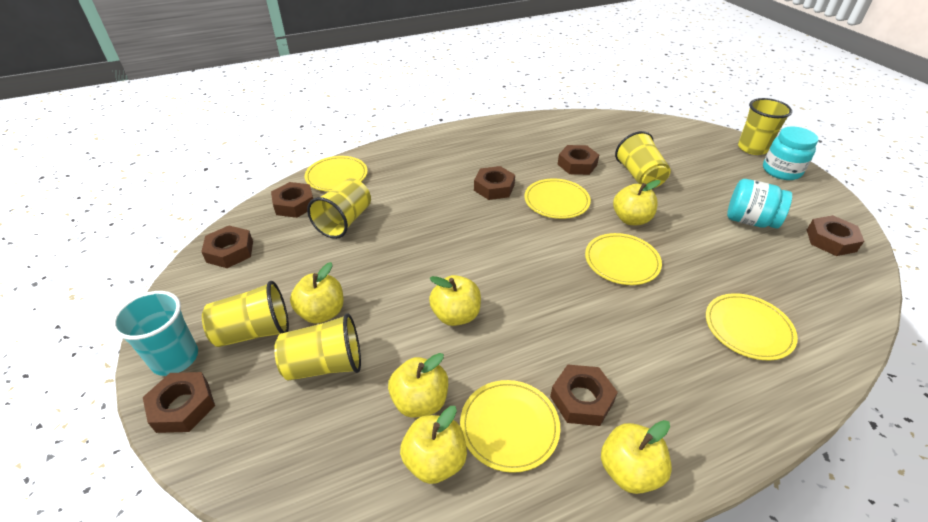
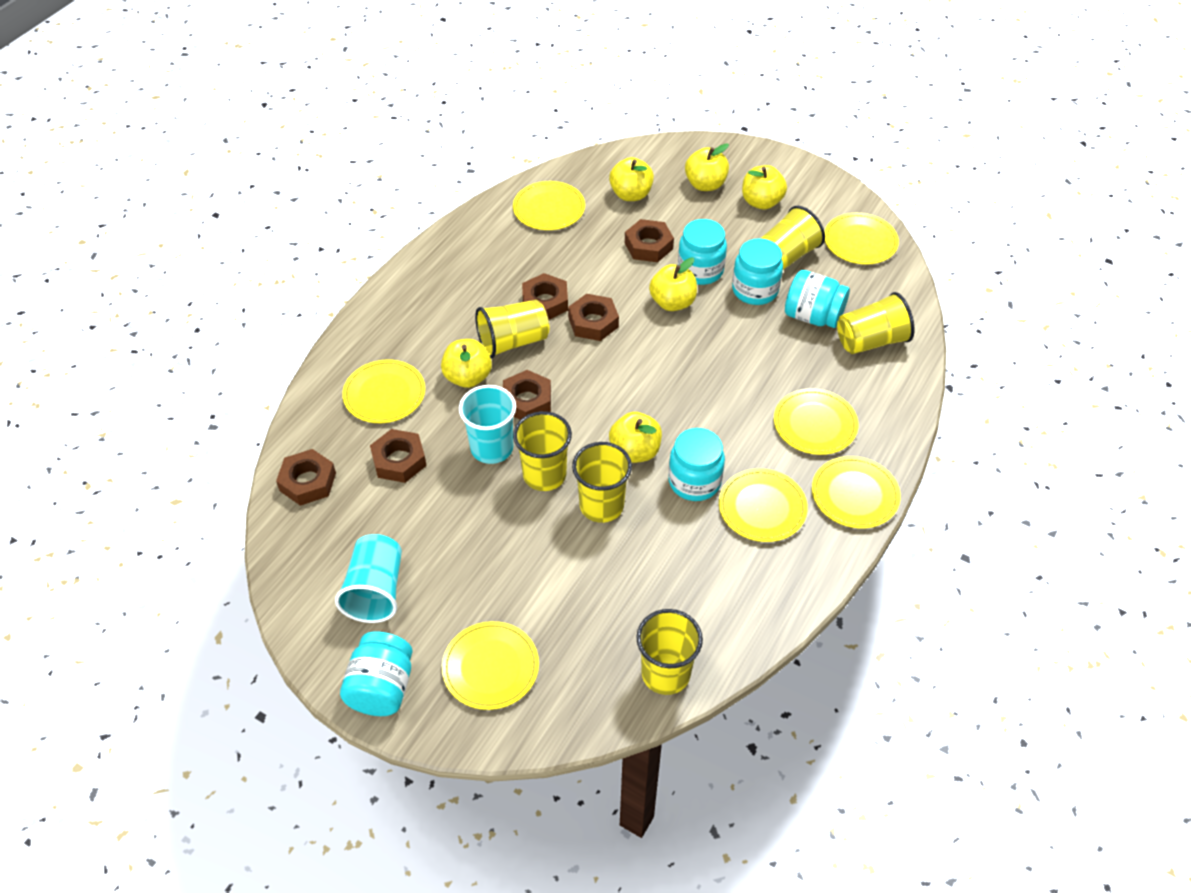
brown nut: [143,372,215,433] [201,226,253,268] [271,182,313,218] [474,166,515,200] [550,365,618,426] [558,145,599,175] [807,215,864,256] = 7 -> [276,449,336,506] [370,429,427,483] [503,370,551,420] [522,273,568,320] [568,294,619,341] [625,219,674,262] = 6
turquoise cup: [112,291,198,376] = 1 -> [335,534,402,623] [459,385,516,464] = 2
turquoise jar: [727,179,792,229] [763,126,818,180] = 2 -> [340,632,413,716] [668,428,725,501] [678,219,727,285] [732,238,783,305] [785,270,850,328] = 5
yellow cup: [202,281,289,347] [274,313,361,381] [307,178,371,239] [615,131,671,188] [738,98,792,155] = 5 -> [475,300,549,358] [513,411,572,491] [572,442,632,523] [636,609,703,695] [761,206,825,270] [837,292,915,354] = 6
yellow plate: [305,156,368,192] [460,380,560,473] [524,179,591,219] [585,233,662,285] [706,293,798,360] = 5 -> [342,360,425,423] [442,621,539,710] [513,181,585,230] [719,468,808,542] [774,388,858,455] [812,456,901,529] [824,213,899,265] = 7

